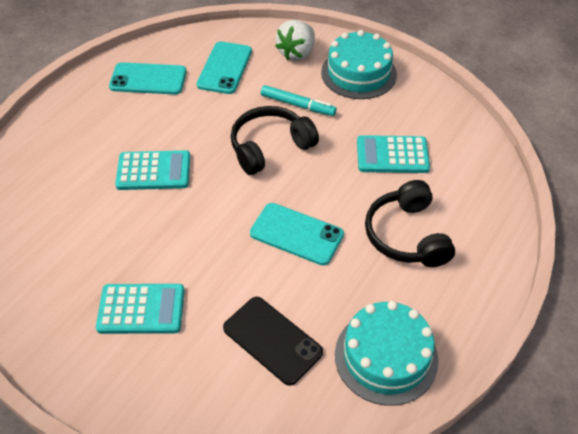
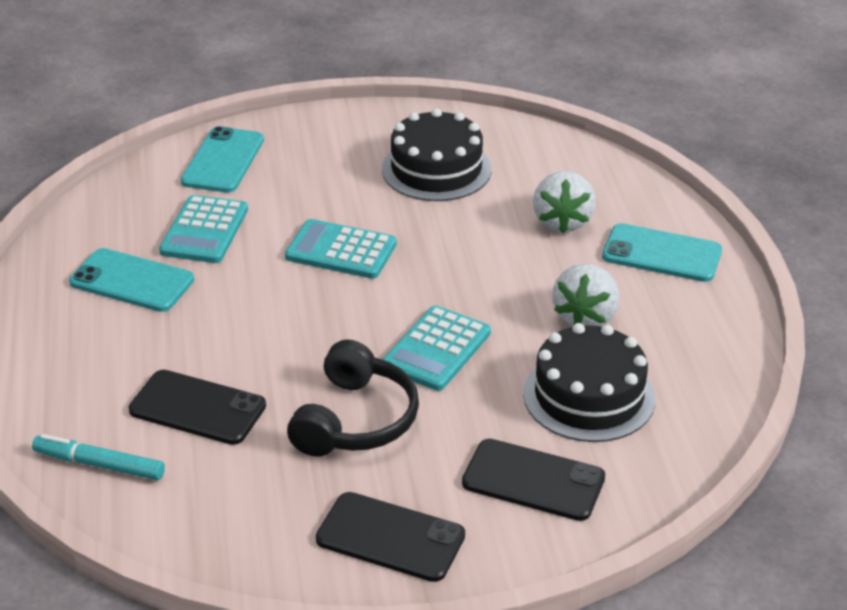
black cake: none = 0 -> [382,108,491,201] [523,323,655,442] = 2
black headphones: [231,106,319,175] [365,180,455,267] = 2 -> [287,340,419,457] = 1
black phone: [223,297,323,386] = 1 -> [128,370,266,445] [316,492,465,582] [462,439,605,521] = 3
turquoise cake: [321,30,397,99] [335,301,439,406] = 2 -> none = 0
white strawberry: [275,20,315,61] = 1 -> [533,171,596,233] [553,264,619,327] = 2

